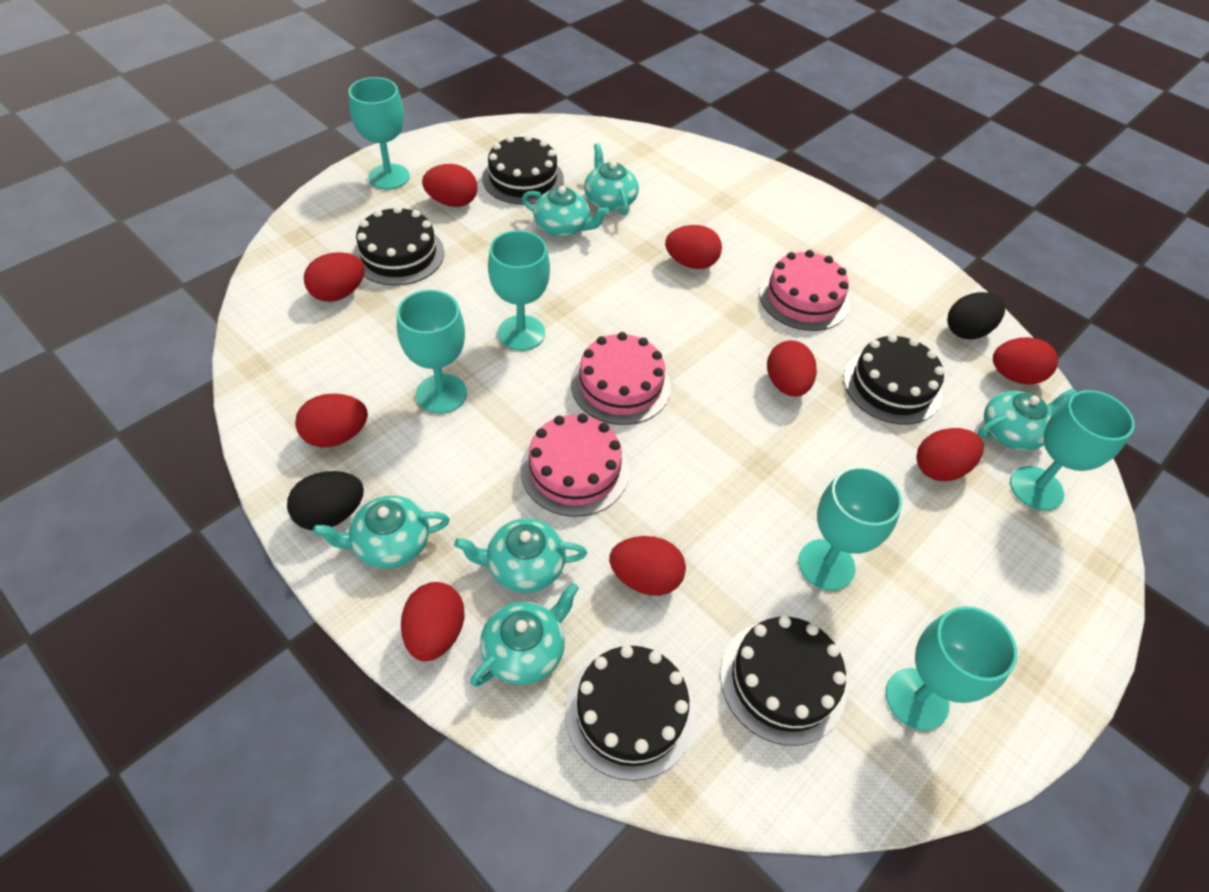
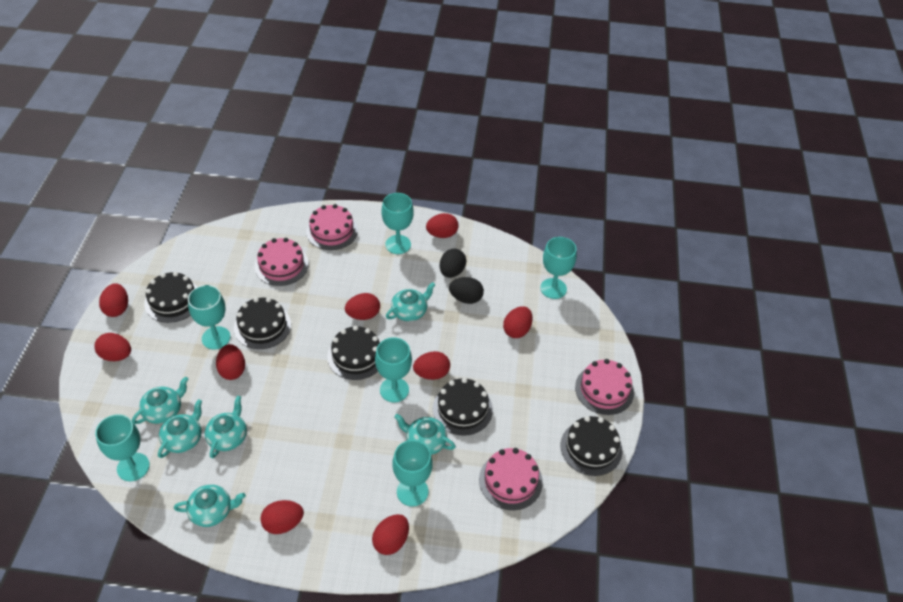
pink cake: [520,414,629,517] [571,332,671,425] [759,250,849,331] = 3 -> [255,238,309,286] [306,204,358,250] [479,448,543,510] [575,359,634,415] = 4

